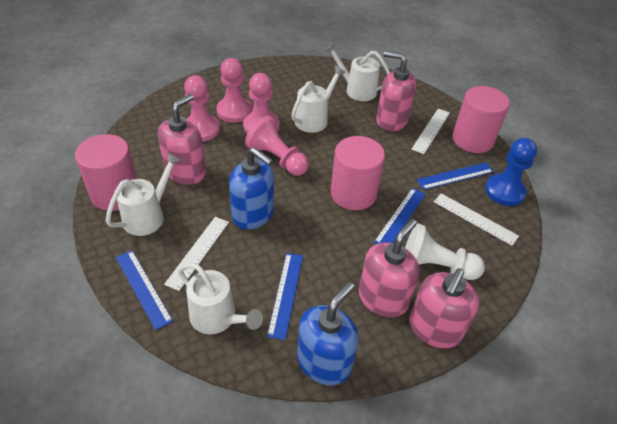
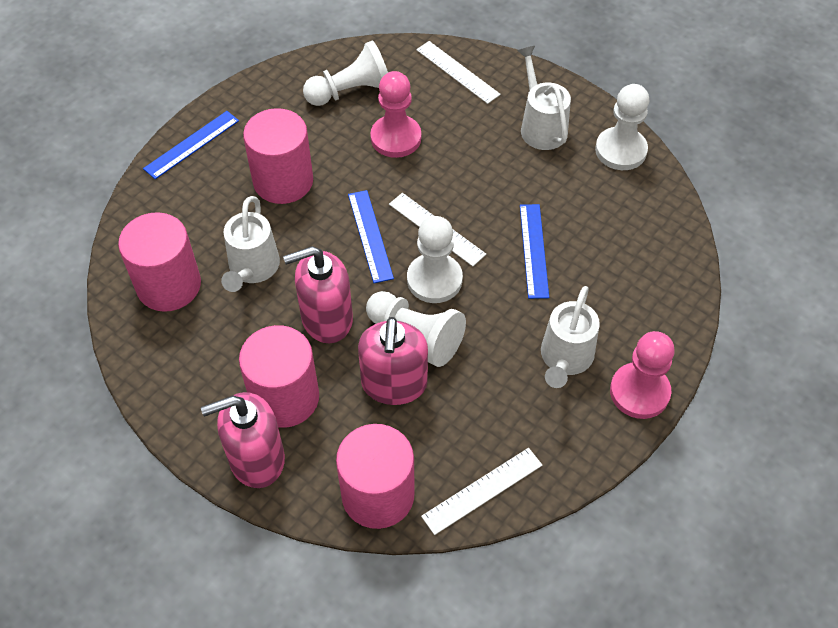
blue pawn: [485,138,537,206] = 1 -> none = 0
blue ruler: [116,250,173,330] [267,253,303,340] [374,188,426,244] [417,162,494,190] = 4 -> [143,111,239,179] [348,190,394,283] [520,204,549,299] = 3
blue soap dispenser: [229,147,274,230] [297,282,359,385] = 2 -> none = 0
pink cylinder: [75,134,137,211] [331,136,385,210] [452,86,510,153] = 3 -> [118,212,201,312] [239,325,319,428] [243,108,313,204] [336,424,415,529] = 4
pink pawn: [184,75,220,142] [217,58,252,123] [243,73,279,133] [245,116,309,176] = 4 -> [370,71,421,158] [610,331,675,419] = 2
pink soap dispenser: [158,94,206,185] [359,219,420,318] [376,51,416,131] [409,268,479,348] = 4 -> [201,392,285,488] [283,246,353,343] [358,317,428,405] = 3
white pawn: [405,223,485,280] = 1 -> [303,40,388,106] [366,291,466,367] [407,216,463,303] [595,84,649,170] = 4
white watering can: [106,153,181,236] [178,263,263,334] [291,66,346,133] [324,42,390,101] = 4 -> [221,196,280,292] [517,46,571,150] [541,286,600,388] = 3

